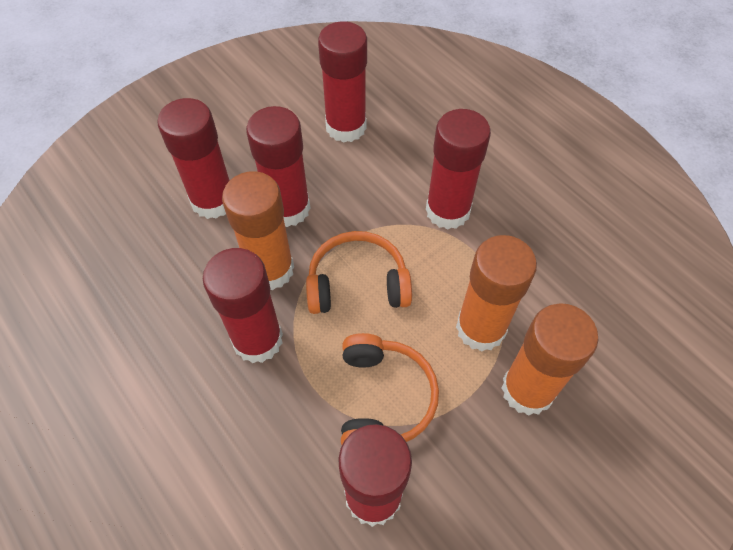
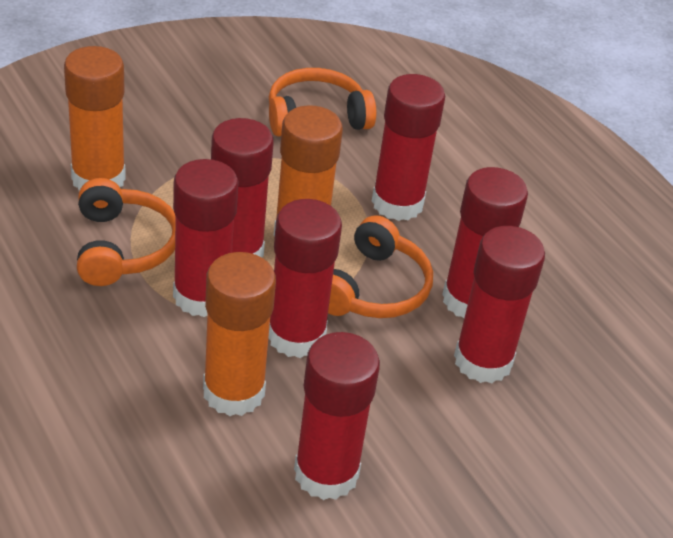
orange headphones: [306,231,412,314] [341,333,439,445] = 2 -> [77,178,176,286] [269,68,376,136] [328,215,433,318] = 3
red glue stick: [157,98,230,219] [203,248,283,363] [246,106,311,227] [318,21,367,143] [338,424,412,527] [426,109,491,230] = 6 -> [173,159,239,317] [211,118,274,257] [268,199,342,358] [294,332,380,500] [372,74,445,221] [442,167,528,318] [454,226,545,383] = 7

